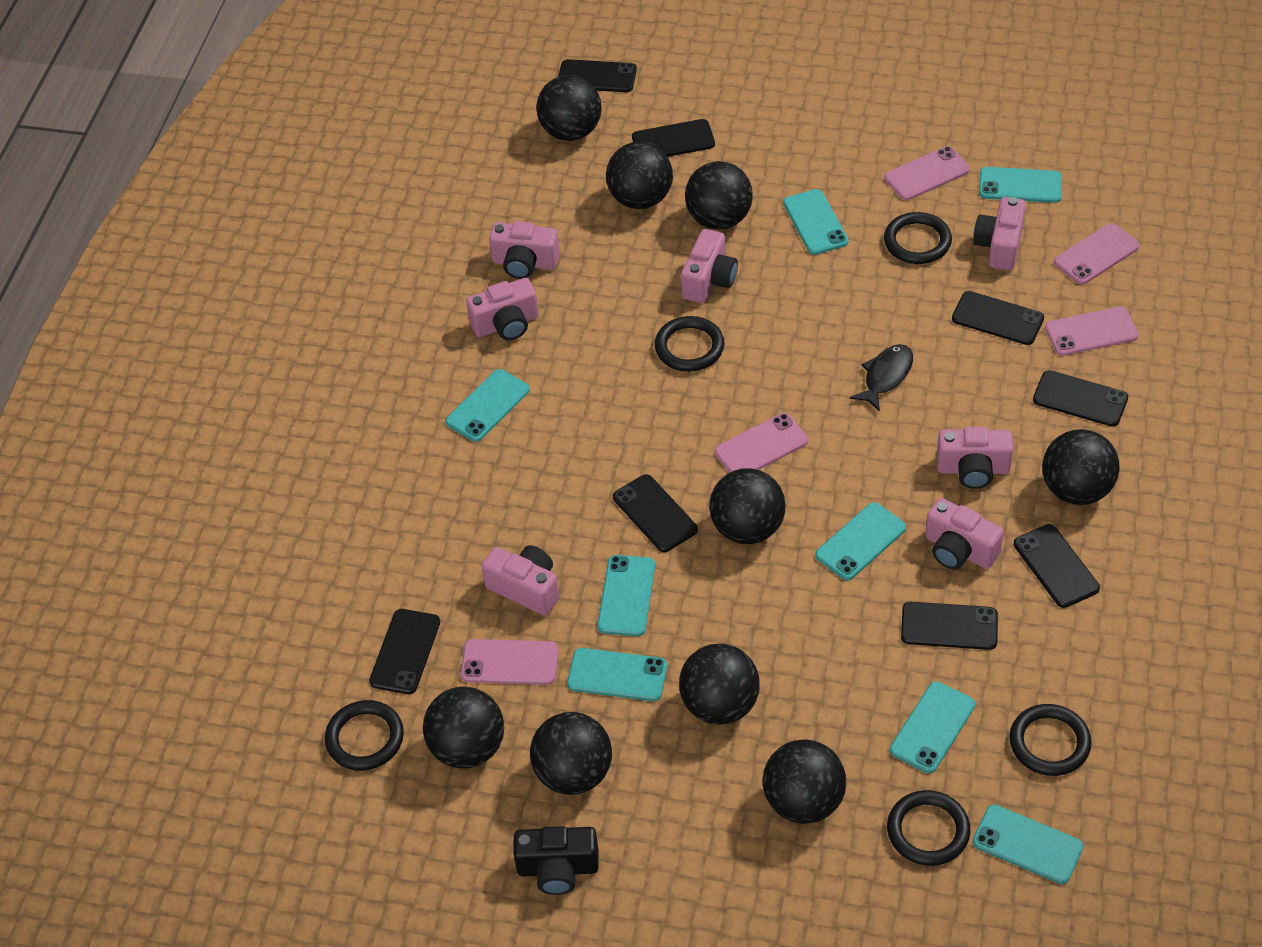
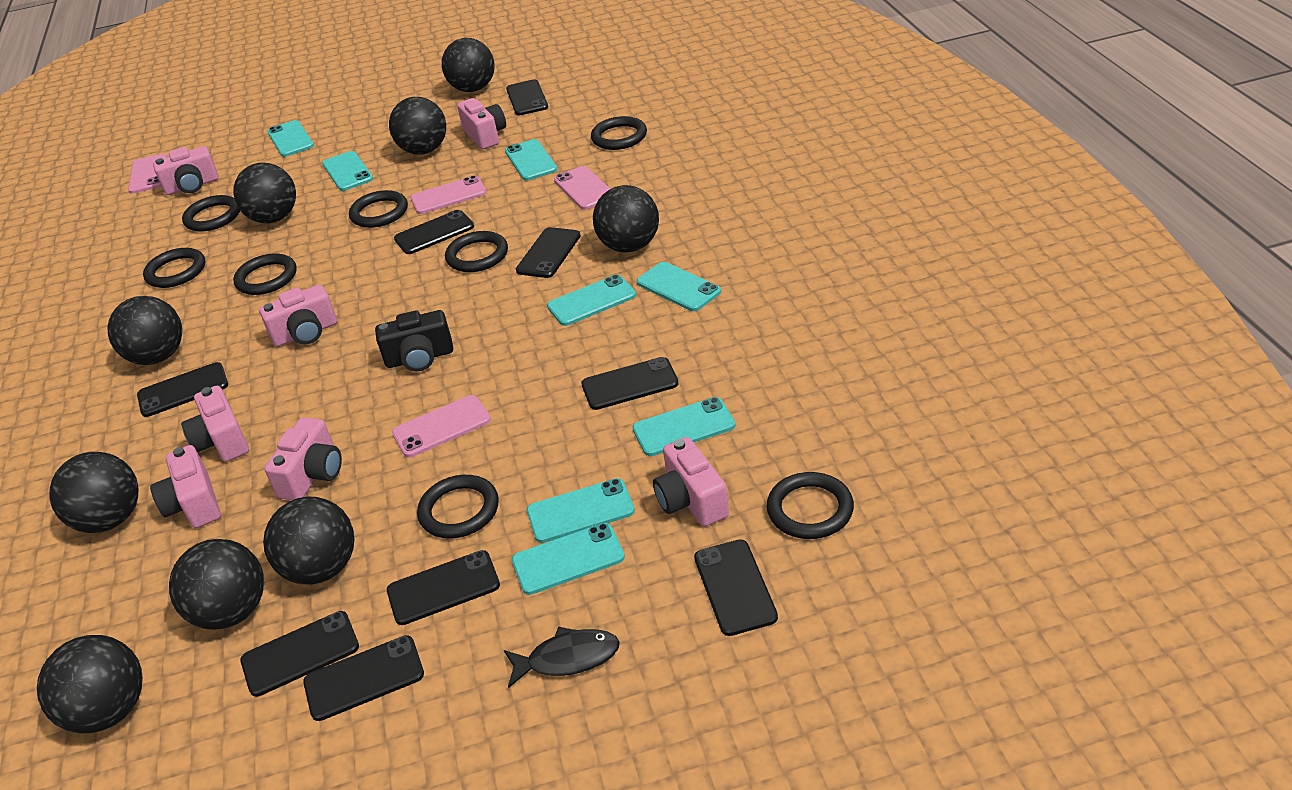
black phone: [369,609,440,694] [558,59,637,92] [613,474,698,552] [632,119,715,157] [901,602,998,650] [952,291,1044,345] [1014,524,1100,608] [1033,370,1128,427] = 8 -> [137,362,228,417] [240,611,359,697] [303,635,424,721] [387,550,500,625] [394,210,474,254] [506,79,548,115] [516,227,581,278] [581,357,678,410] [694,539,778,636] = 9
black ring: [325,700,404,771] [655,316,724,372] [884,212,952,264] [887,790,971,866] [1009,704,1092,776] = 5 -> [143,248,205,288] [182,195,240,232] [233,253,297,295] [349,190,408,228] [417,475,499,539] [445,231,508,272] [591,116,647,150] [766,472,854,539] = 8
pink phone: [461,639,558,685] [715,413,808,473] [884,146,970,200] [1045,306,1139,356] [1054,223,1140,285] = 5 -> [128,154,167,194] [392,395,491,457] [411,175,487,214] [554,166,610,210] = 4

